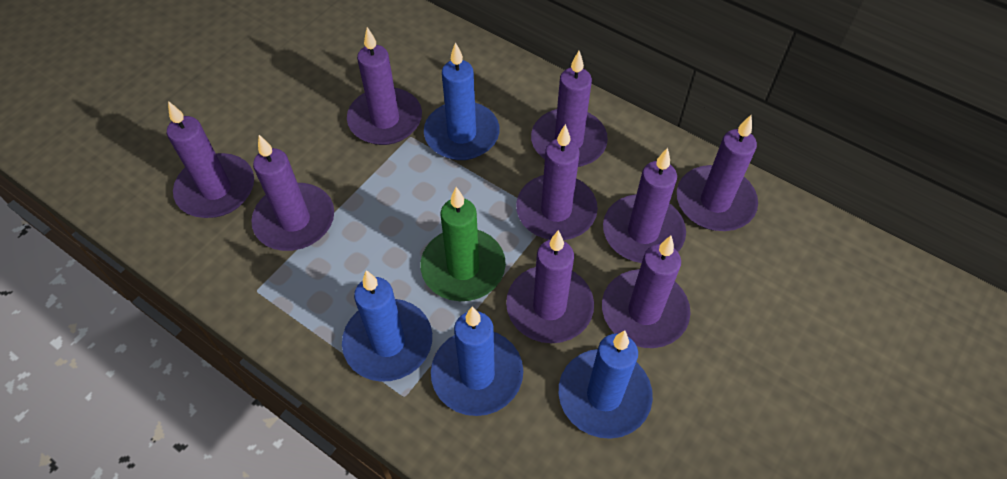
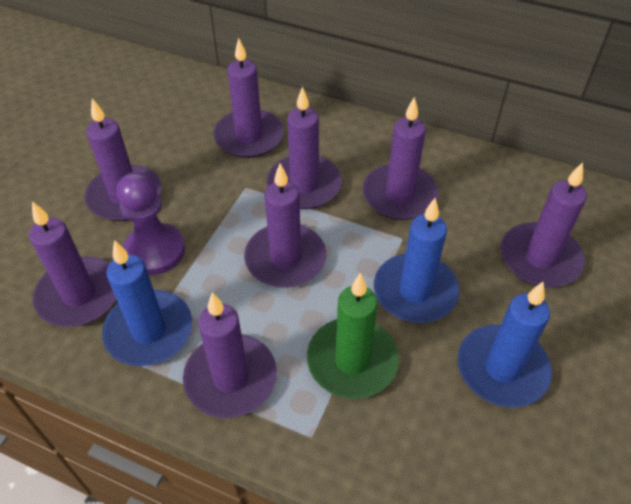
blue candle: [342,270,432,382] [424,42,500,160] [431,307,523,416] [559,331,653,439] = 4 -> [102,240,192,366] [374,198,459,323] [458,282,552,407] = 3
purple candle: [167,101,254,218] [251,135,334,251] [347,27,422,145] [506,230,594,343] [516,124,598,240] [531,51,608,167] [602,236,691,348] [603,148,686,263] [677,115,758,231] = 9 -> [29,201,116,327] [84,98,162,221] [183,292,277,418] [213,38,284,158] [244,163,326,288] [267,86,342,209] [363,97,439,220] [501,163,587,287] = 8
purple pawn: none = 0 -> [116,172,185,275] = 1

